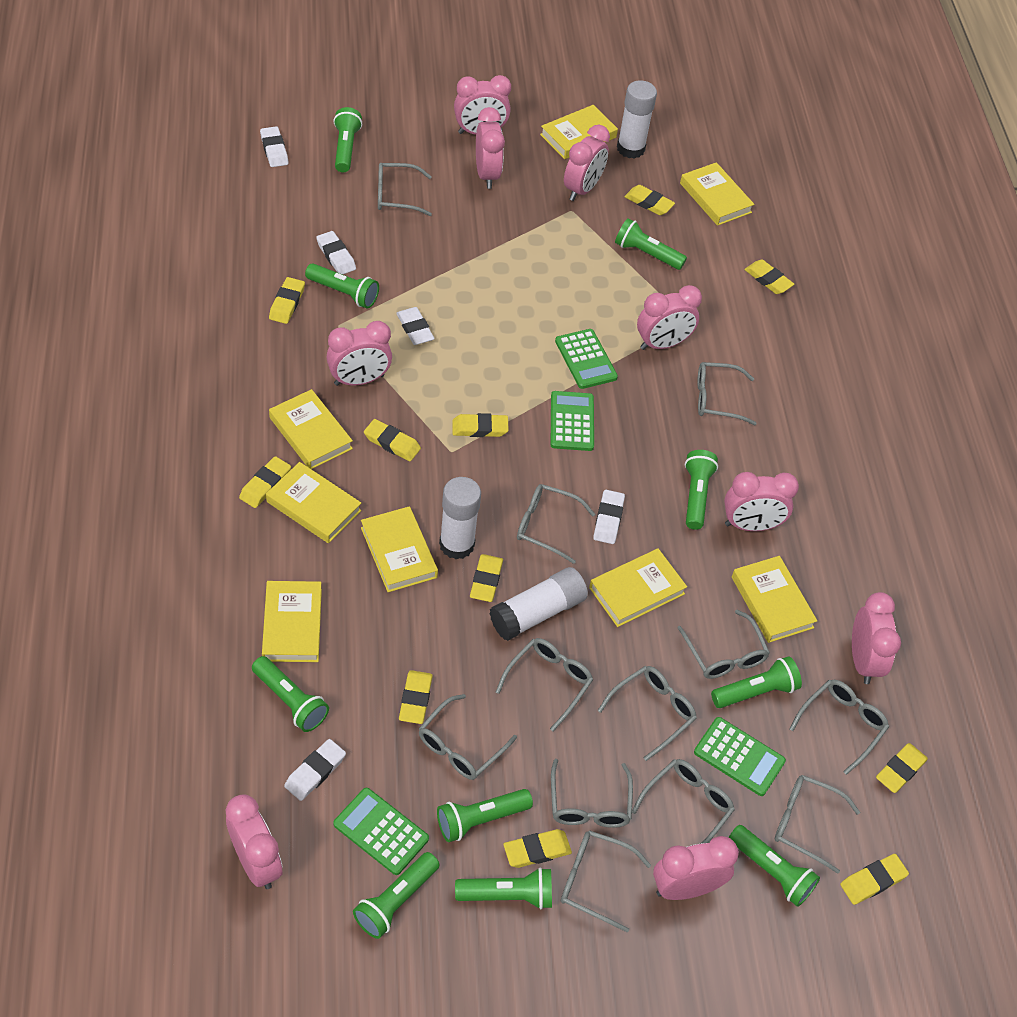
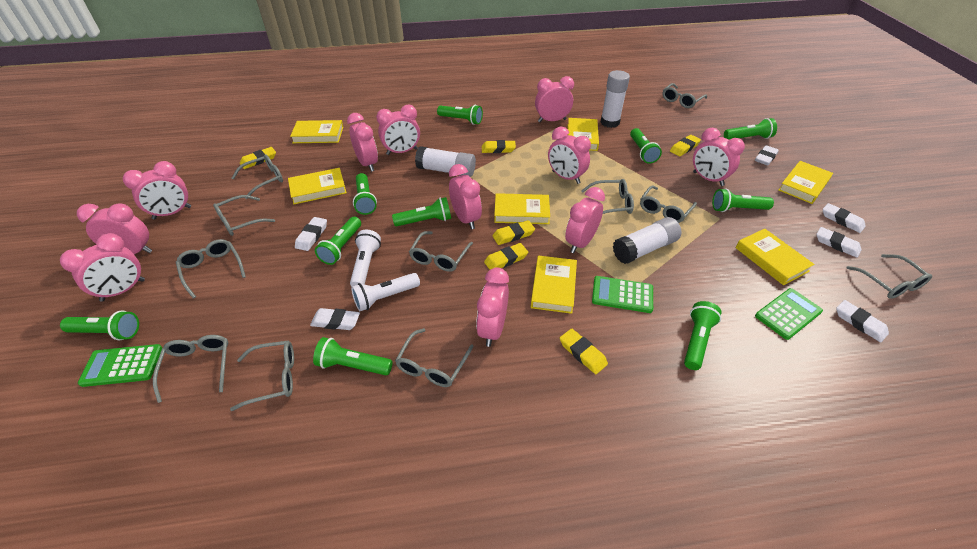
green calculator: [333,788,429,875] [551,391,594,451] [555,329,618,389] [694,717,786,796] = 4 -> [78,344,162,387] [592,276,653,313] [755,288,823,340] = 3
grey glasses: [378,163,432,216] [419,694,517,780] [496,638,593,731] [517,484,595,564] [551,759,633,828] [561,830,651,932] [597,666,697,761] [632,759,735,843] [677,610,770,679] [697,362,757,425] [775,775,860,874] [790,680,889,775] = 12 -> [153,335,229,403] [176,239,246,298] [213,195,275,236] [230,340,294,411] [232,154,283,199] [395,328,473,387] [409,231,473,272] [581,179,634,214] [640,185,697,223] [662,83,707,108] [846,254,932,299] = 11
pink clock: [226,794,282,889] [326,321,392,386] [454,75,511,135] [476,107,505,189] [564,125,610,201] [637,285,702,350] [653,836,739,900] [724,472,799,531] [852,592,901,684] = 9 -> [60,233,145,302] [77,204,152,254] [123,161,191,219] [347,113,378,172] [376,105,420,155] [449,164,482,229] [476,268,509,347] [535,76,574,122] [548,127,591,184] [565,187,605,253] [693,128,745,186] = 11
white eraser: [260,126,288,167] [284,739,346,801] [316,231,356,275] [396,307,435,345] [593,490,625,544] = 5 -> [295,217,327,251] [310,308,360,330] [755,145,779,165] [816,227,861,258] [823,203,866,233] [836,300,889,342] = 6
white flashlight: none = 0 -> [350,230,381,287] [351,273,420,311] = 2
yellow book: [262,581,322,662] [266,462,361,543] [269,389,353,469] [361,506,438,592] [540,105,618,159] [589,548,687,627] [680,162,754,226] [732,556,817,643] = 8 -> [288,168,347,204] [290,120,343,143] [494,193,550,224] [531,255,577,314] [568,118,599,151] [736,229,814,285] [779,161,833,204] = 7
yellow eraser: [239,456,291,508] [269,277,305,324] [364,419,421,461] [399,670,433,724] [452,413,509,437] [470,554,503,602] [503,829,572,868] [625,185,675,215] [744,260,794,294] [840,854,909,905] [876,743,928,793] = 11 -> [240,147,276,169] [482,140,516,153] [484,243,528,270] [492,220,535,245] [560,329,608,374] [670,135,701,156] = 6

